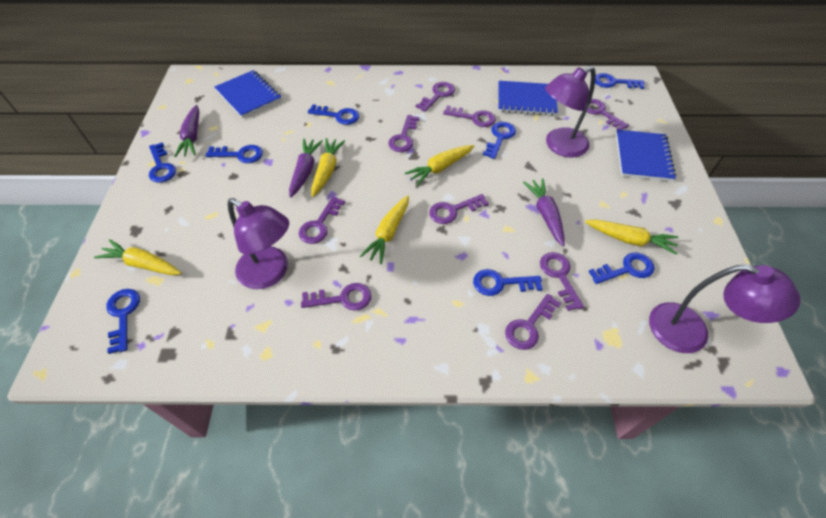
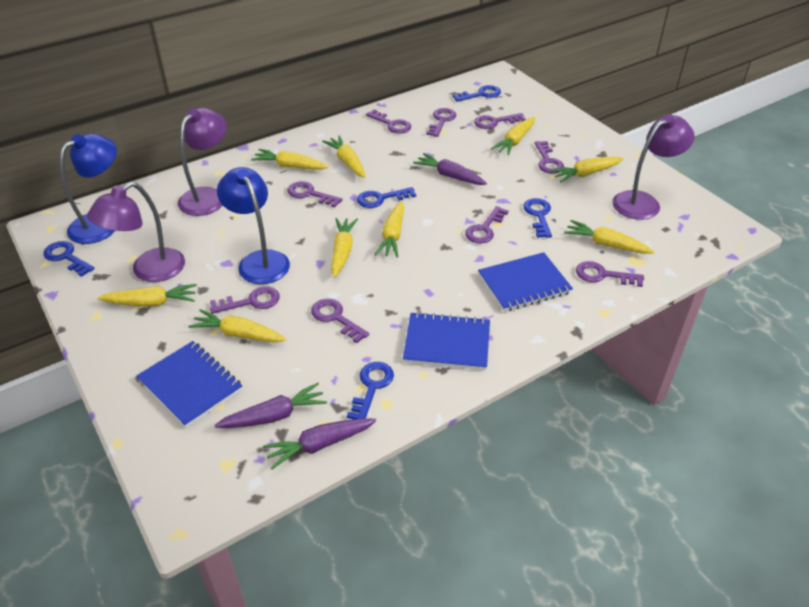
blue key: [106,289,140,354] [149,142,176,183] [205,145,263,163] [308,104,359,125] [473,269,543,296] [483,122,516,159] [589,253,654,284] [595,73,645,89] = 8 -> [43,241,95,277] [347,362,394,419] [357,187,416,208] [452,85,501,102] [523,198,552,238] = 5
blue lamp: none = 0 -> [60,133,117,244] [217,167,290,284] = 2
yellow carrot: [94,239,181,275] [311,138,345,197] [360,196,409,264] [405,145,474,186] [585,219,678,255] = 5 -> [97,284,197,307] [188,309,286,342] [251,149,329,170] [322,135,365,178] [331,218,358,278] [375,201,404,257] [491,117,535,155] [550,157,624,182] [564,220,655,254] = 9

